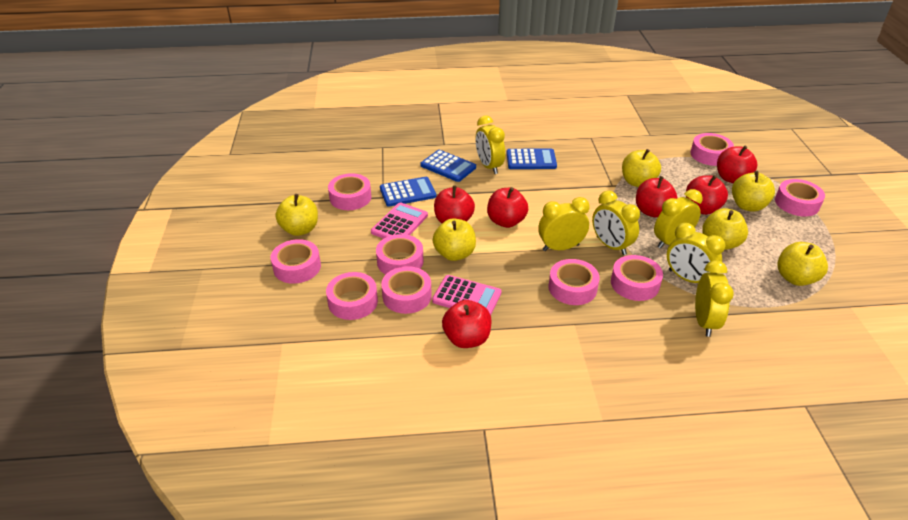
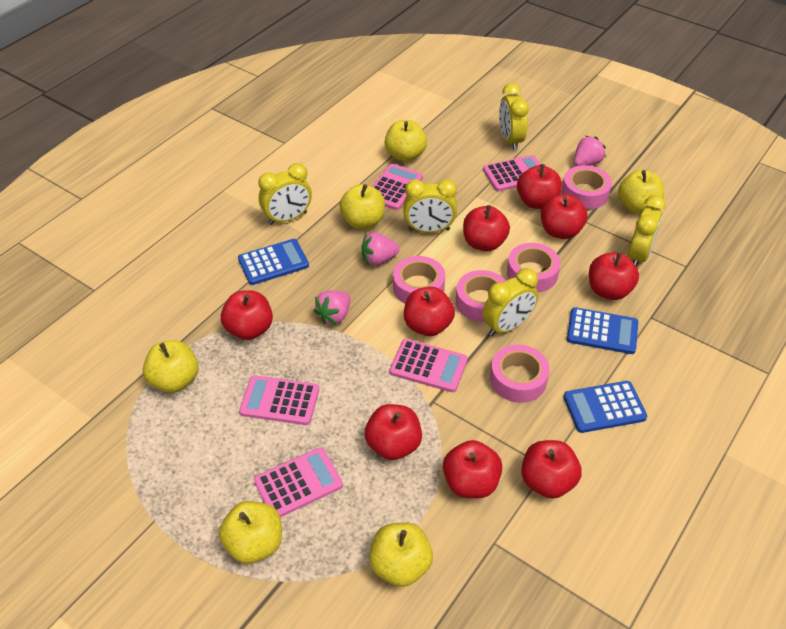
pink calculator: [371,202,428,239] [432,275,501,315] = 2 -> [239,375,319,425] [254,447,343,517] [372,164,423,210] [390,339,468,392] [483,155,540,191] = 5
pink strawberry: none = 0 -> [314,291,351,325] [361,233,400,265] [574,136,606,166] = 3
pink tape: [271,239,321,284] [326,272,378,320] [328,173,371,210] [376,234,424,275] [381,266,432,314] [548,259,600,305] [611,255,663,301] [690,133,734,166] [775,179,825,216] = 9 -> [393,256,445,303] [456,270,506,322] [490,345,550,403] [507,243,561,292] [562,165,612,209] = 5
red apple: [434,185,475,223] [442,300,492,348] [487,187,528,228] [636,176,678,217] [686,175,728,215] [717,146,758,183] = 6 -> [221,290,273,340] [365,404,422,460] [404,287,455,336] [443,440,502,498] [463,205,510,251] [517,164,562,209] [521,440,582,499] [541,194,587,239] [589,252,639,300] = 9
yellow clock: [475,116,505,174] [538,197,590,251] [592,190,640,255] [654,189,702,249] [667,223,725,283] [695,260,734,337] = 6 -> [258,163,312,225] [403,179,457,233] [482,268,538,336] [499,83,529,151] [628,195,666,267] = 5

